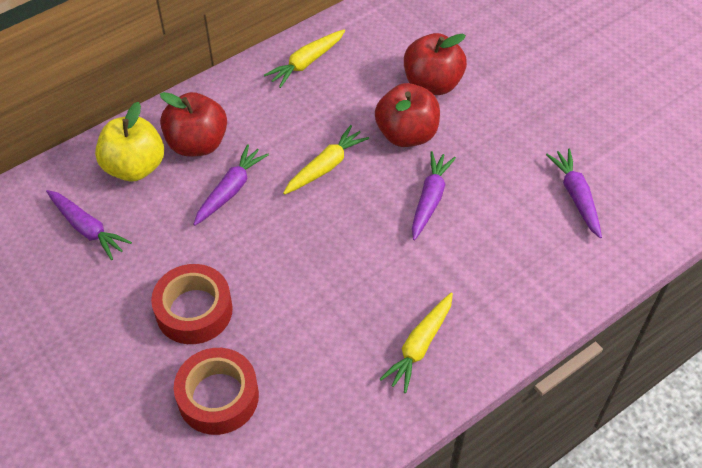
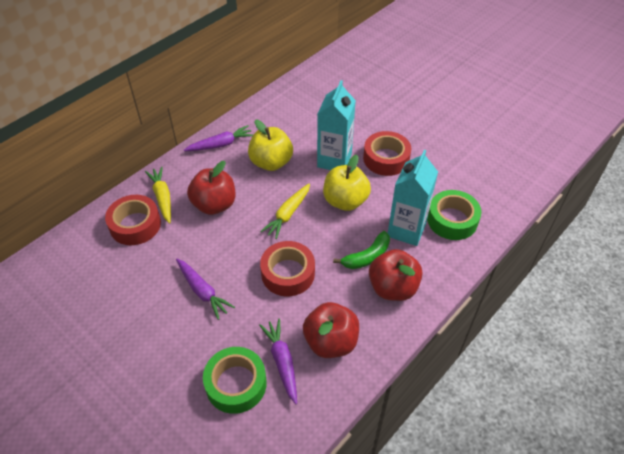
green banana: none = 0 -> [333,231,390,269] = 1
green tape: none = 0 -> [203,347,267,414] [427,190,482,240] = 2
purple carrot: [46,190,132,260] [193,144,269,226] [412,151,456,240] [546,149,602,238] = 4 -> [176,259,235,320] [184,125,253,151] [259,319,297,404] = 3
red tape: [151,264,233,344] [174,348,259,435] = 2 -> [105,195,161,245] [260,241,315,296] [363,131,411,176] = 3
turquoise carton: none = 0 -> [317,80,356,170] [388,150,438,246] = 2
yellow apple: [95,102,164,181] = 1 -> [248,120,293,171] [323,155,371,211] = 2
yellow carrot: [264,30,345,88] [283,125,369,195] [380,293,453,393] = 3 -> [145,167,171,224] [260,183,310,239] = 2

